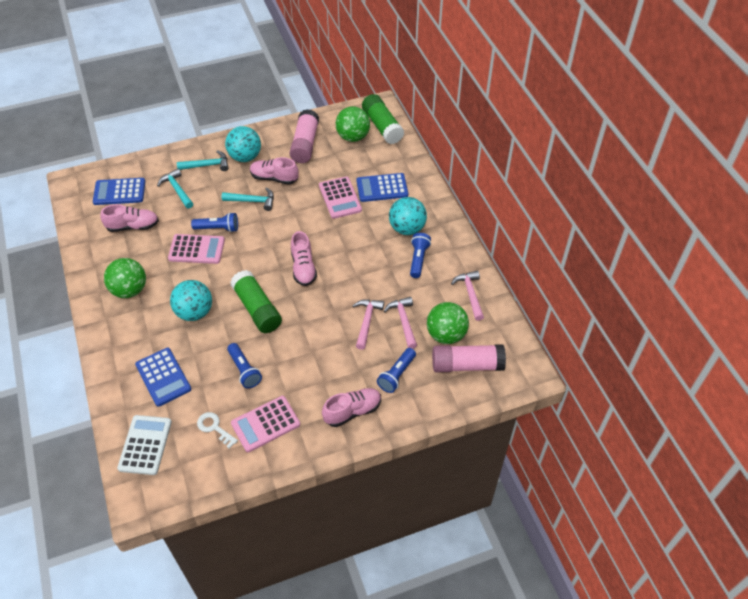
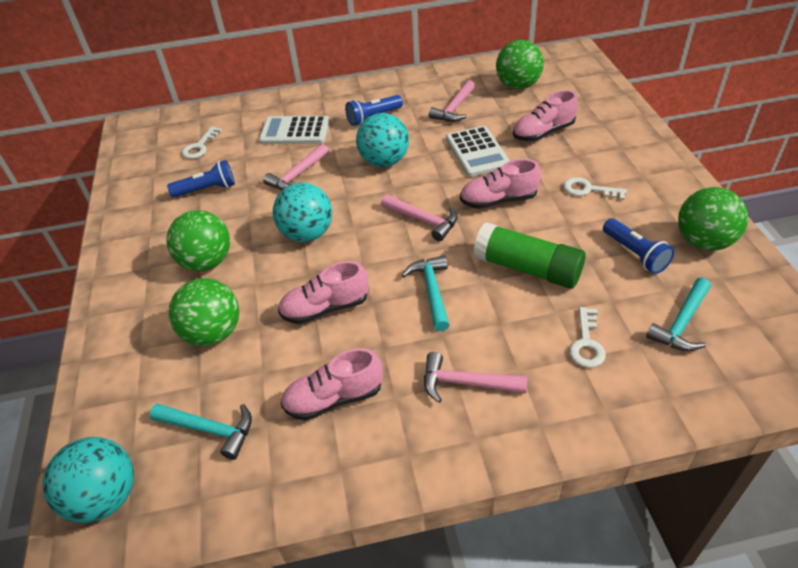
blue calculator: [93,178,145,205] [135,348,191,407] [356,173,408,202] = 3 -> none = 0
blue flashlight: [191,212,238,232] [227,343,262,388] [377,348,416,393] [410,233,431,278] = 4 -> [167,160,235,198] [345,95,403,126] [603,218,674,274] = 3
green ball: [104,258,146,298] [336,106,370,142] [427,302,469,344] = 3 -> [166,210,230,271] [169,278,239,346] [496,40,544,89] [678,187,748,251] = 4
green glue stick: [230,270,282,333] [362,94,404,144] = 2 -> [473,222,586,289] = 1
pink calculator: [168,234,225,264] [231,396,300,452] [319,176,362,219] = 3 -> none = 0
pink glue stick: [289,109,319,163] [432,344,506,372] = 2 -> none = 0
pink hammer: [352,299,384,350] [384,297,417,349] [451,271,484,321] = 3 -> [263,144,329,191] [381,195,458,241] [424,352,528,403] [429,80,475,122] = 4
white calculator: [117,415,172,475] = 1 -> [259,116,330,144] [446,126,510,177] = 2
white key: [197,412,238,449] = 1 -> [182,127,222,159] [563,177,627,200] [569,307,606,368] = 3

